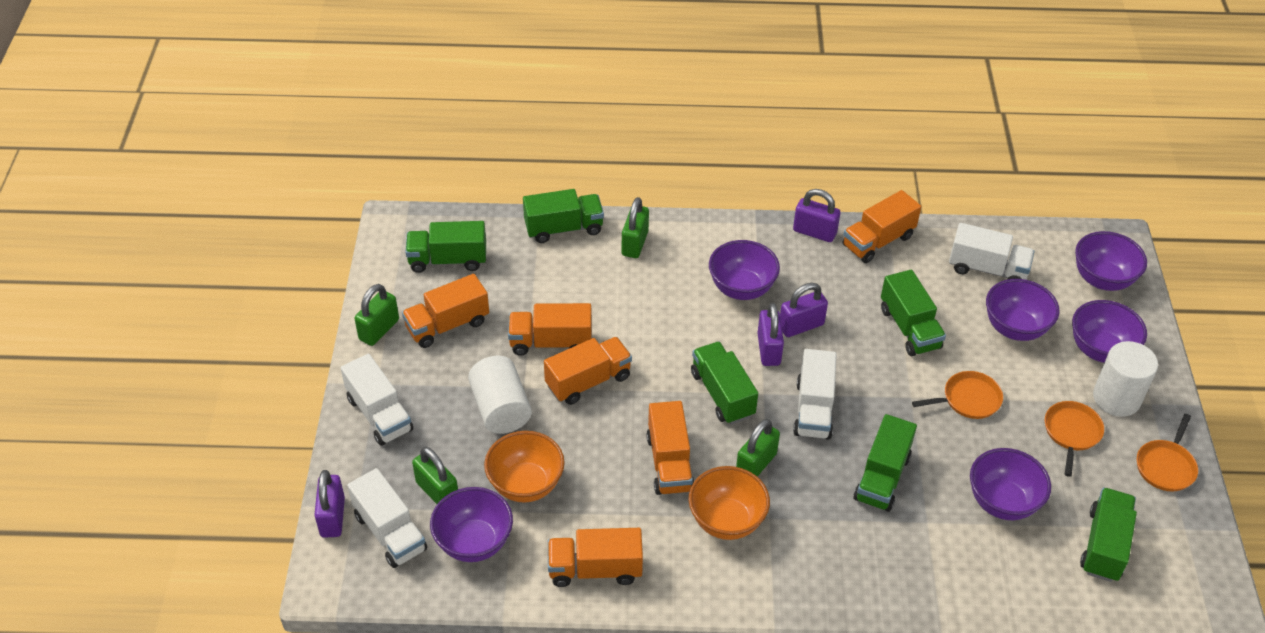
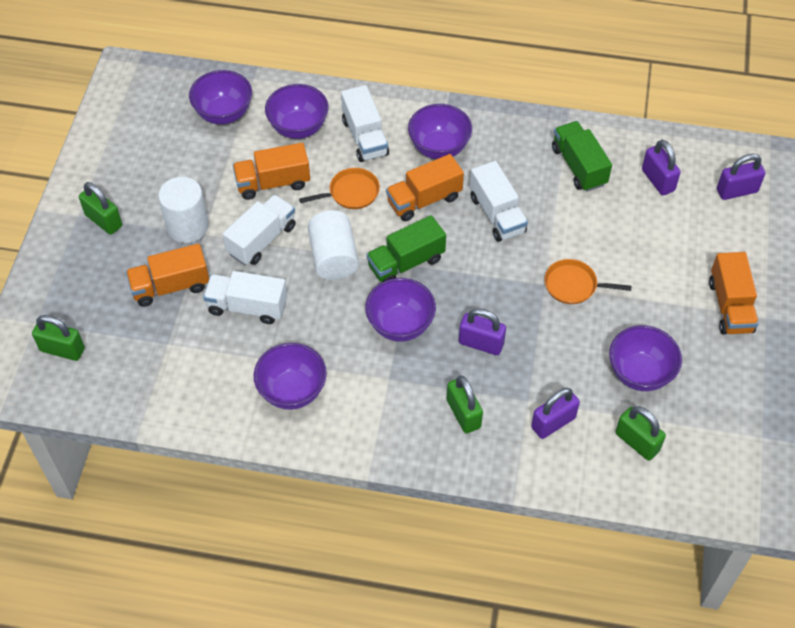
green truck: [405,221,486,273] [523,189,604,243] [691,342,758,424] [854,414,917,512] [881,270,946,356] [1080,487,1137,582] = 6 -> [366,215,446,282] [552,121,612,192] = 2
orange bowl: [484,431,565,502] [688,466,770,540] = 2 -> none = 0
orange pan: [912,371,1003,419] [1045,401,1104,477] [1137,414,1198,491] = 3 -> [299,168,380,209] [544,259,632,304] = 2
orange truck: [402,274,489,348] [508,303,592,356] [544,337,632,405] [548,528,643,587] [646,401,694,495] [843,190,921,263] = 6 -> [126,244,209,307] [233,143,310,200] [386,154,464,221] [709,252,759,335] = 4

